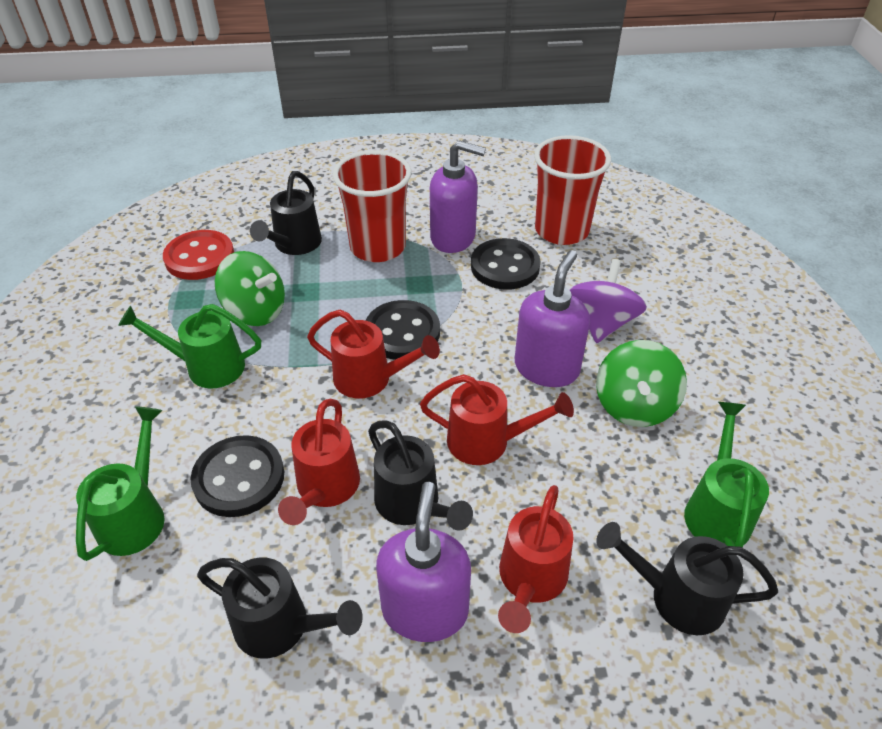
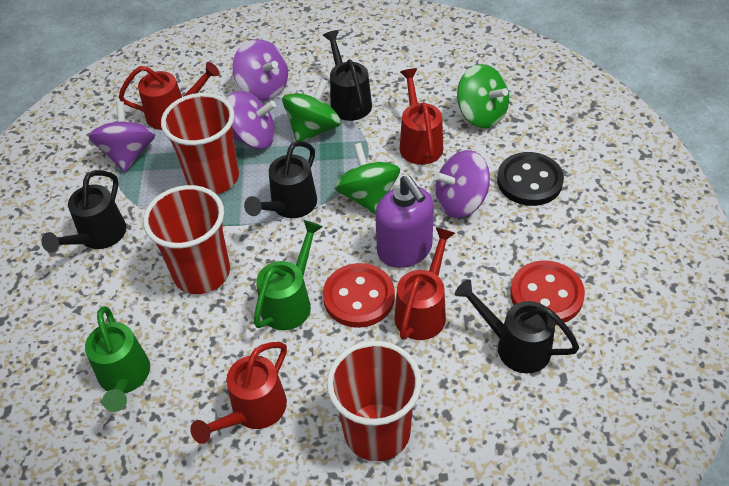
black button: [190,435,284,517] [366,300,440,360] [471,238,541,290] = 3 -> [497,152,564,206] = 1
green spinning top: [215,251,285,326] [596,340,687,427] = 2 -> [282,79,341,142] [334,143,400,215] [457,64,509,128] = 3
green watering can: [76,406,164,561] [118,304,261,388] [684,402,769,548] = 3 -> [85,306,150,412] [254,220,323,330] = 2
purple soap dispenser: [376,482,471,642] [430,140,486,253] [515,250,590,387] = 3 -> [375,175,434,268] = 1
purple spinning top: [569,259,647,343] = 1 -> [89,101,156,172] [226,91,276,149] [232,39,288,100] [434,150,490,218] = 4
red button: [163,230,234,280] = 1 -> [323,263,395,328] [510,260,585,325] = 2
red cup: [333,151,412,262] [534,135,611,245] = 2 -> [143,185,230,294] [161,93,239,194] [327,340,422,461] = 3

